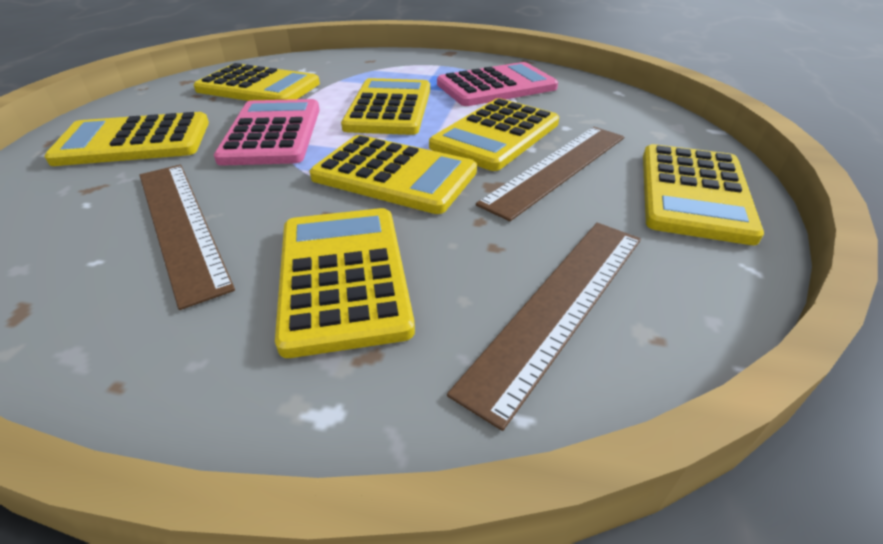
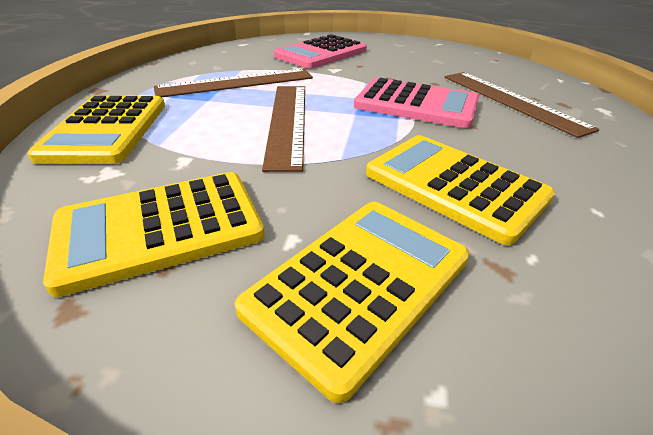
yellow calculator: [44,112,209,166] [193,63,320,101] [275,208,415,358] [310,135,477,214] [341,78,430,135] [429,98,559,171] [643,144,764,245] = 7 -> [27,95,165,164] [43,172,265,297] [235,202,470,403] [366,135,555,245] = 4

